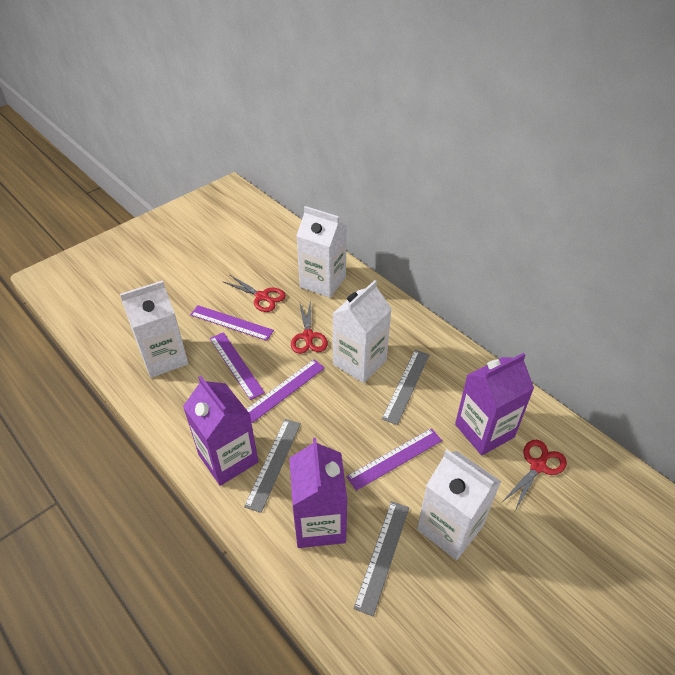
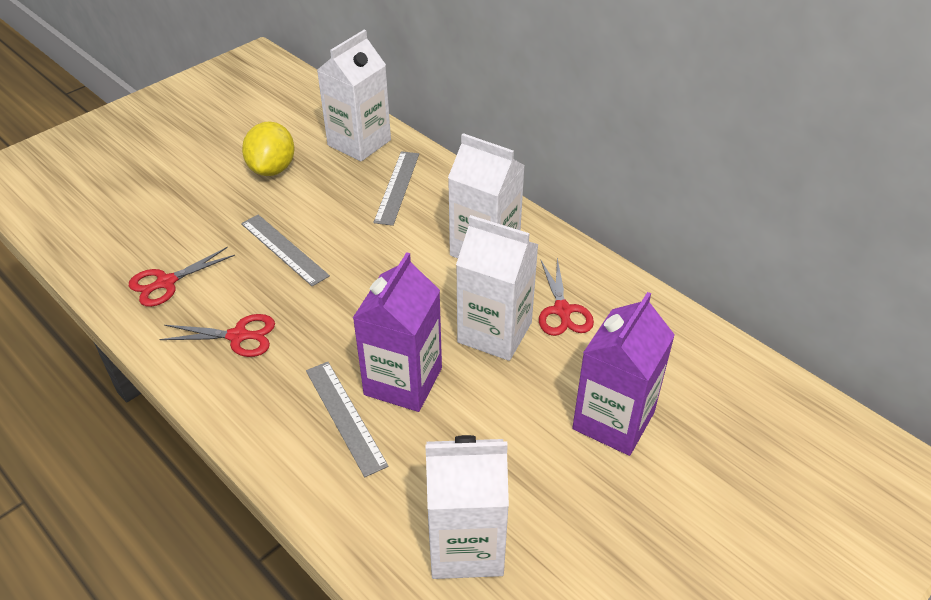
purple carton: [183,376,258,486] [289,438,347,548] [455,353,534,455] = 3 -> [353,252,442,412] [572,292,675,456] = 2
purple ruler: [190,305,274,341] [210,332,265,400] [246,359,325,423] [346,428,442,491] = 4 -> none = 0
yellow lemon: none = 0 -> [242,121,294,176] = 1

